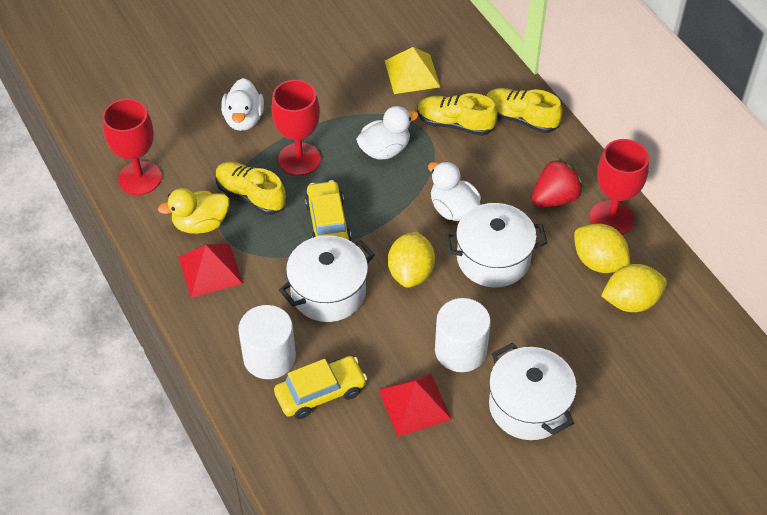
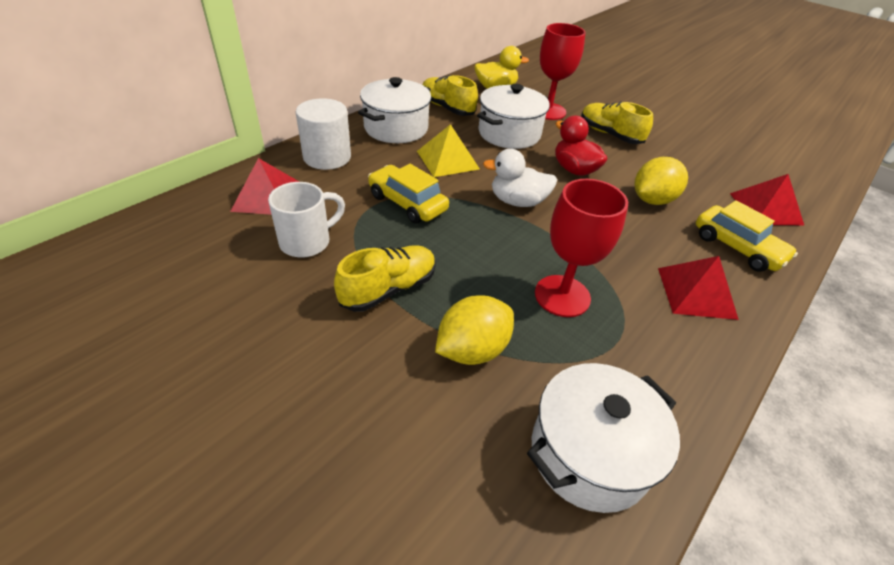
red duck: none = 0 -> [555,116,607,176] = 1
red goblet: [102,99,162,195] [271,80,321,176] [590,139,649,235] = 3 -> [535,179,628,317] [540,23,586,120] = 2
red pyramid: [179,243,243,298] [379,373,452,437] = 2 -> [230,158,299,215] [658,256,739,320] [730,174,804,225] = 3
red strawberry: [531,157,584,207] = 1 -> none = 0
white cylinder: [238,305,296,379] [435,298,491,372] = 2 -> [296,98,351,170] = 1
white duck: [221,78,264,131] [356,106,418,160] [428,161,481,221] = 3 -> [483,149,557,207] = 1
white mug: none = 0 -> [268,182,345,258] = 1
yellow lemon: [388,232,435,288] [574,224,630,273] [601,264,667,312] = 3 -> [435,295,514,365] [634,157,688,205] = 2

